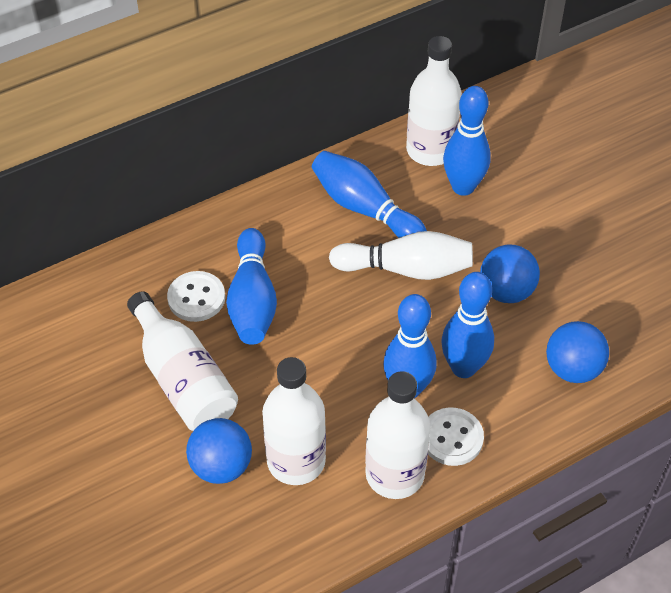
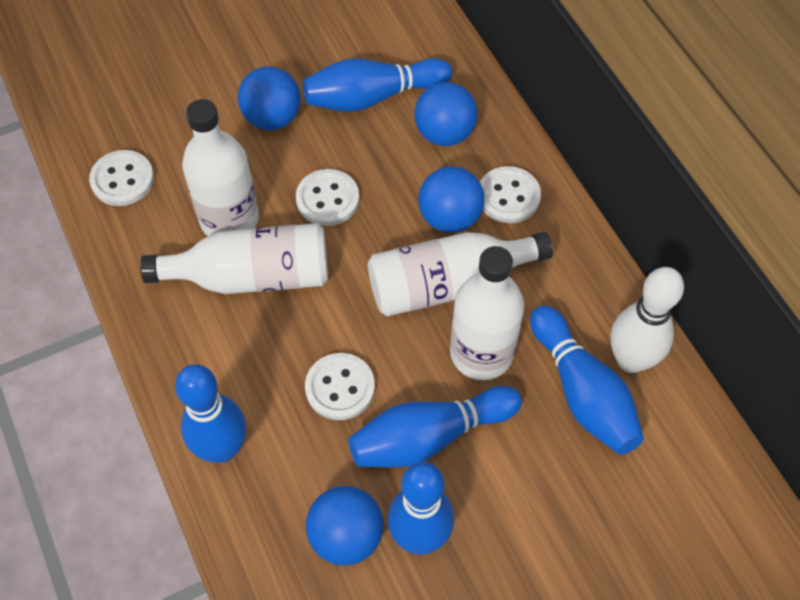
blue ball: [186,418,252,484] [480,244,540,303] [546,321,609,383] = 3 -> [238,67,301,130] [306,486,383,566] [414,82,478,146] [418,166,485,233] = 4
white button: [167,271,225,322] [428,407,484,466] = 2 -> [89,150,154,206] [296,169,359,226] [305,353,375,420] [480,166,541,223] = 4

